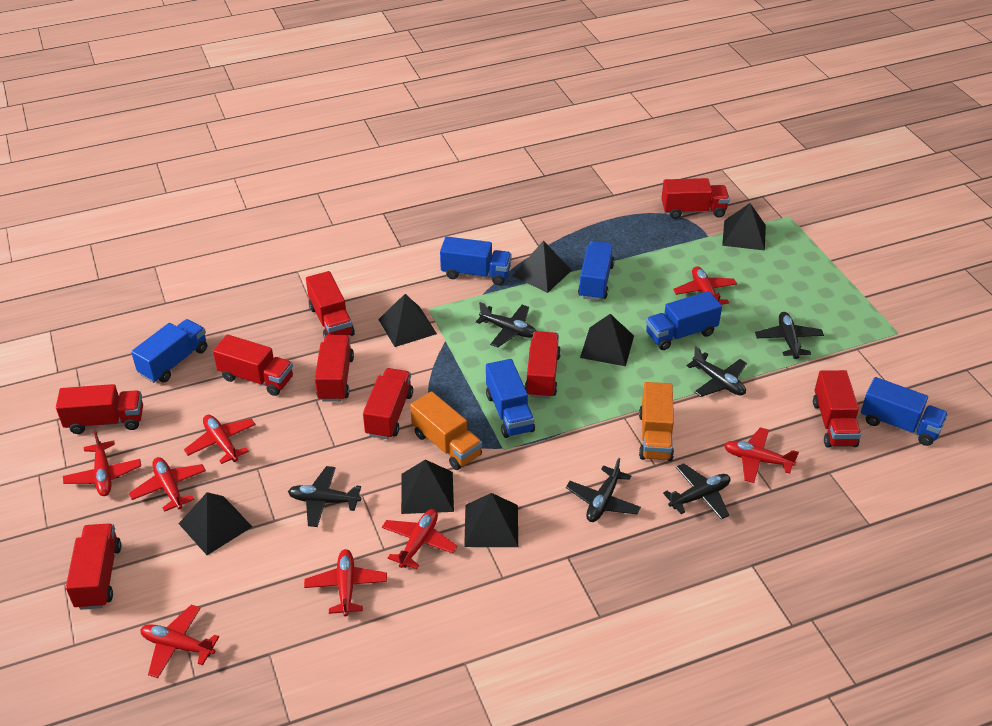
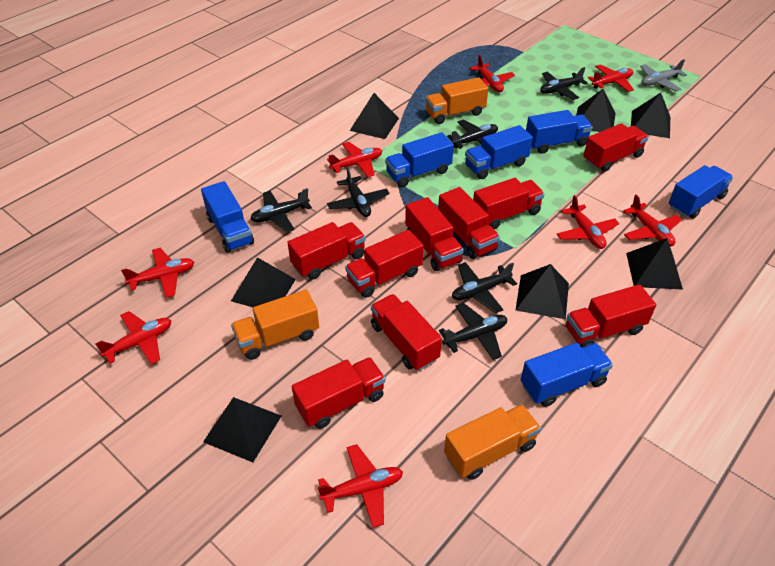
grey plane: none = 0 -> [640,59,687,91] = 1
orange truck: [410,391,482,470] [639,382,674,461] = 2 -> [231,290,319,360] [425,77,489,124] [444,404,541,480] = 3

